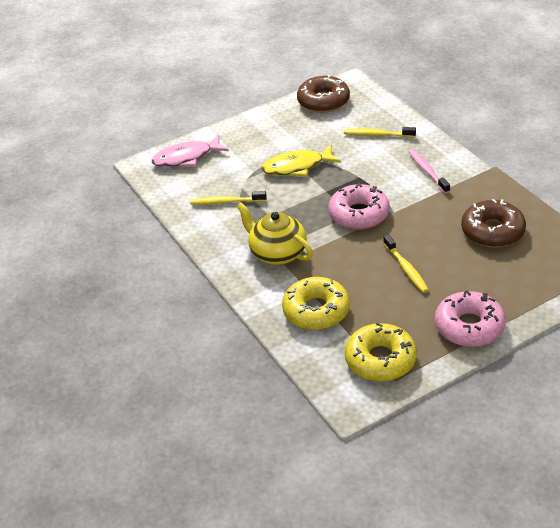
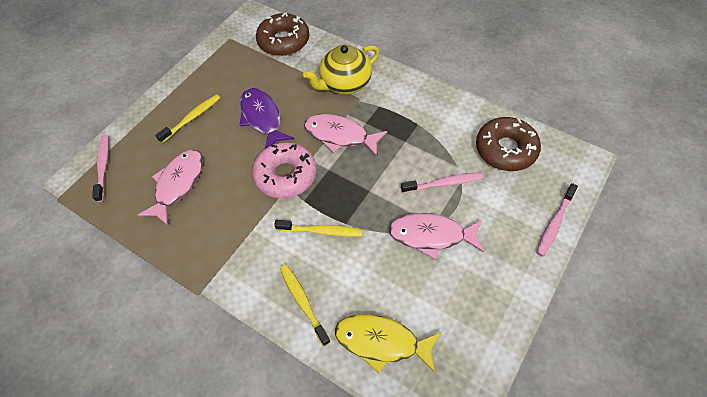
pink donut: [328,183,390,230] [435,290,506,347] = 2 -> [252,142,316,199] = 1
pink fish: [152,135,229,167] = 1 -> [138,150,203,226] [304,114,387,157] [389,213,484,260] = 3
pink toothbrush: [409,150,450,194] = 1 -> [92,135,109,202] [401,172,483,193] [536,183,578,257] = 3
purple fish: none = 0 -> [240,88,294,149] = 1
yellow donut: [282,277,350,330] [345,322,417,382] = 2 -> none = 0

